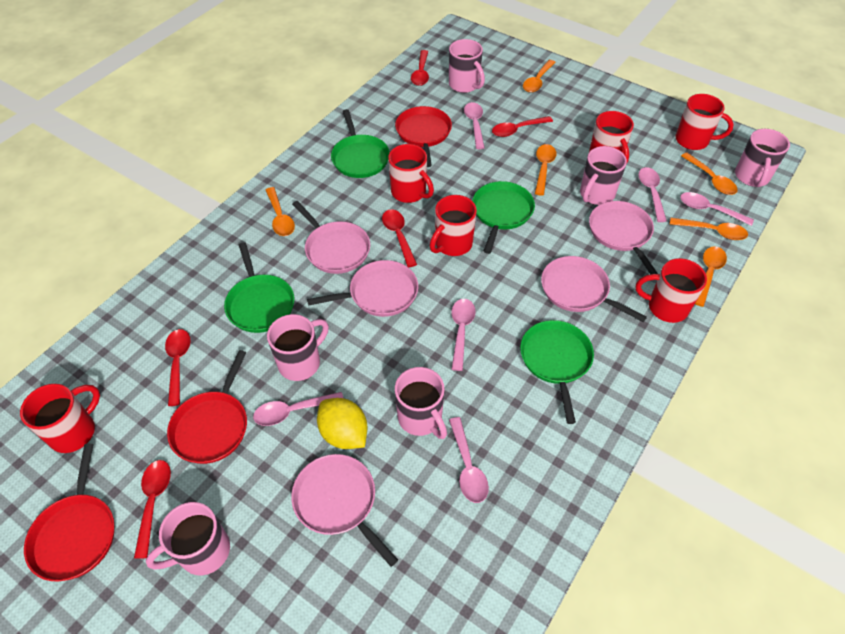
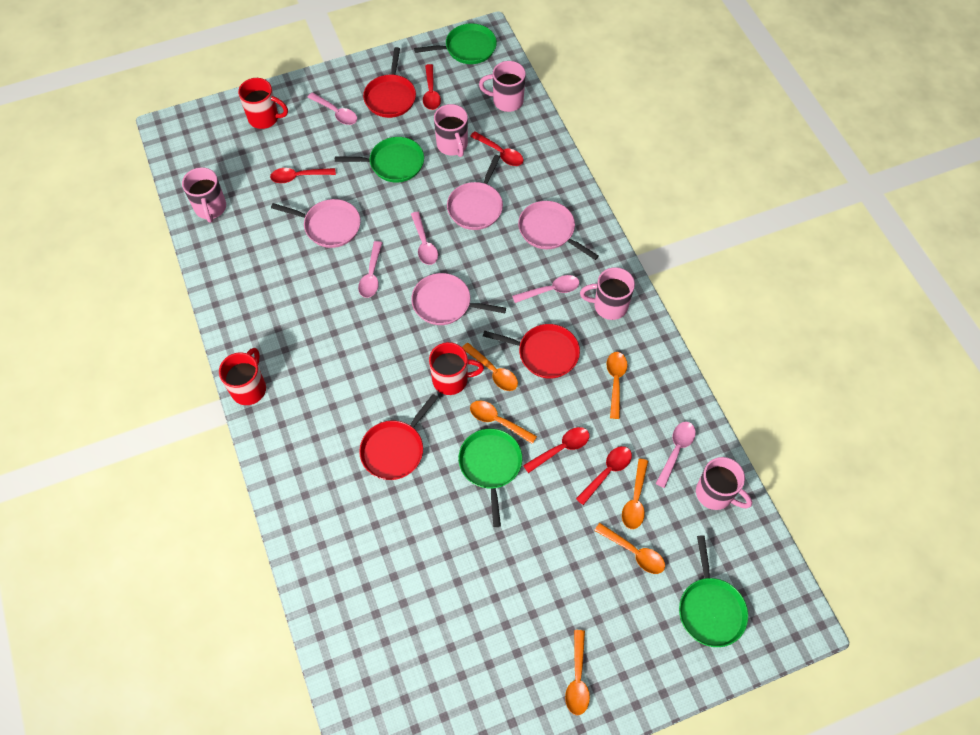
pink mug: [146,502,230,576] [267,314,329,381] [395,367,447,439] [449,39,485,93] [580,146,627,205] [735,129,790,187] = 6 -> [182,167,226,223] [434,104,468,157] [479,61,526,112] [580,267,635,320] [696,457,752,510] = 5
pink pan: [291,454,398,567] [292,201,370,274] [307,260,418,317] [541,256,647,322] [589,201,658,274] = 5 -> [271,199,361,248] [411,273,506,325] [447,155,503,230] [518,201,599,260] = 4
pink spoon: [253,392,343,426] [449,417,489,503] [451,299,476,371] [464,102,485,149] [638,167,667,222] [680,192,754,226] = 6 -> [308,92,357,125] [358,241,382,298] [411,212,438,265] [512,275,579,303] [656,422,696,488] = 5
red mug: [20,384,100,453] [388,144,434,203] [430,195,477,256] [589,111,634,162] [635,258,707,323] [676,94,734,150] = 6 -> [219,348,266,405] [238,78,288,129] [429,342,484,395] = 3
yellow lemon: [317,398,367,449] = 1 -> none = 0

